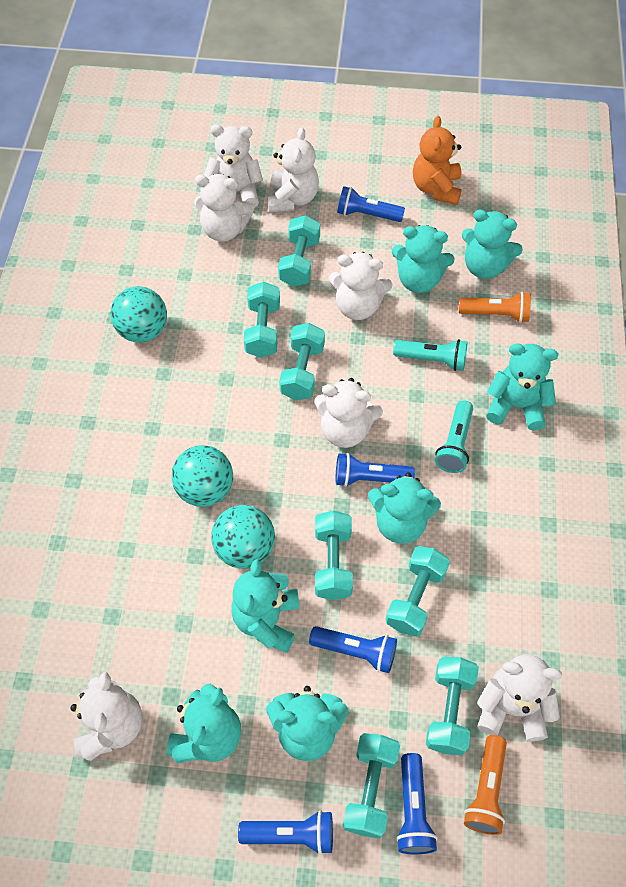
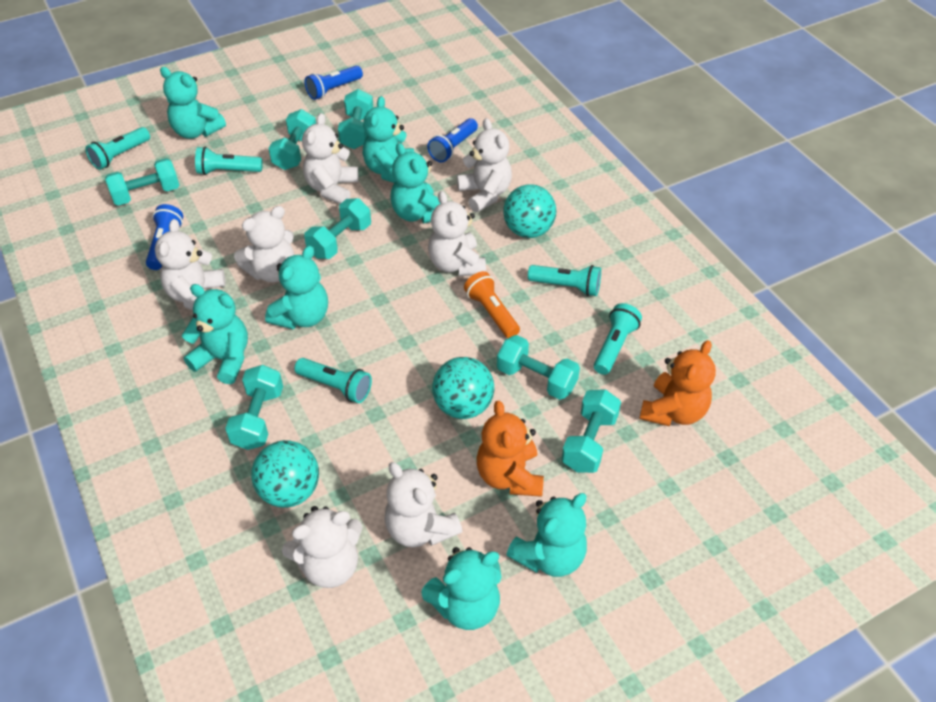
blue flashlight: [238,810,333,855] [309,626,397,673] [335,453,415,487] [337,186,405,222] [396,753,438,854] = 5 -> [146,204,183,270] [305,66,363,100] [427,118,478,163] = 3
orange flashlight: [459,292,531,323] [464,735,507,835] = 2 -> [464,271,520,338] = 1
orange teddy bear: [413,116,462,205] = 1 -> [477,401,544,497] [640,340,716,427] = 2
turquoise flashlight: [393,339,468,371] [435,400,473,473] = 2 -> [85,127,150,170] [195,147,263,175] [294,358,372,403] [528,265,601,296] [594,303,642,375] = 5

